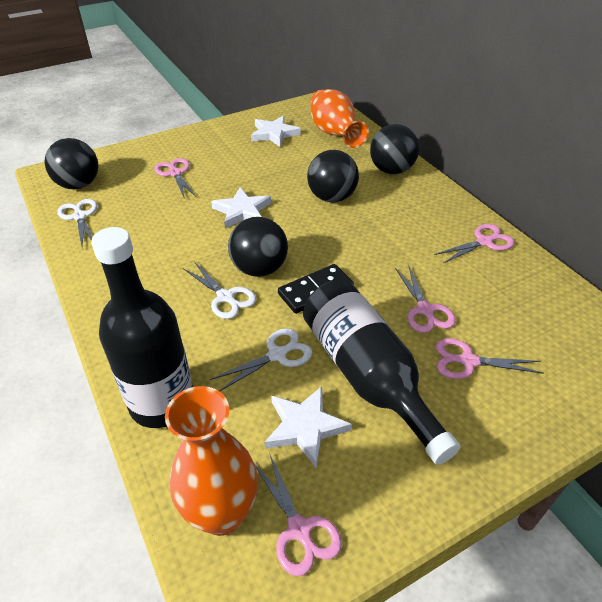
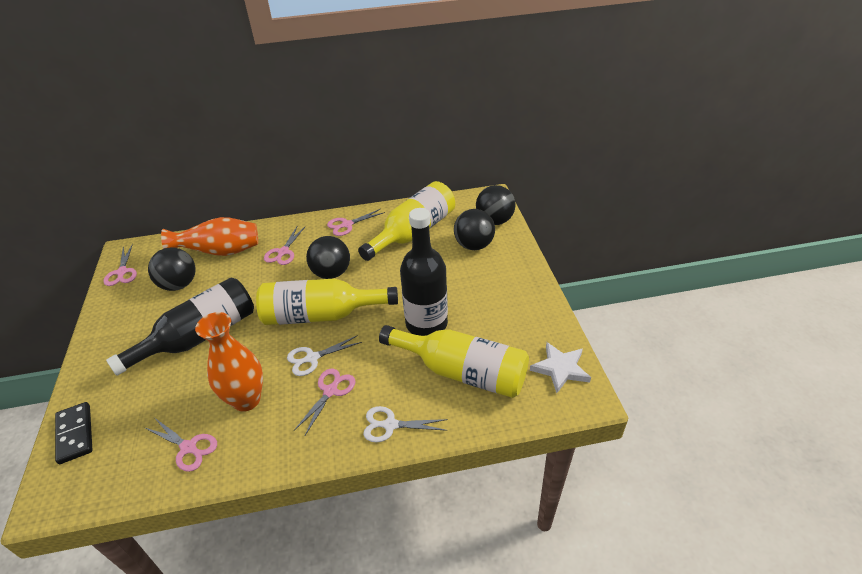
white scissors: [57,199,97,246] [183,261,256,319] [210,328,312,391] = 3 -> [287,335,362,376] [363,406,448,442] = 2
white star: [211,187,271,229] [251,116,301,147] [264,386,352,468] = 3 -> [530,342,591,393] = 1
yellow bottle: none = 0 -> [256,279,398,325] [358,181,455,261] [379,325,529,398] = 3

